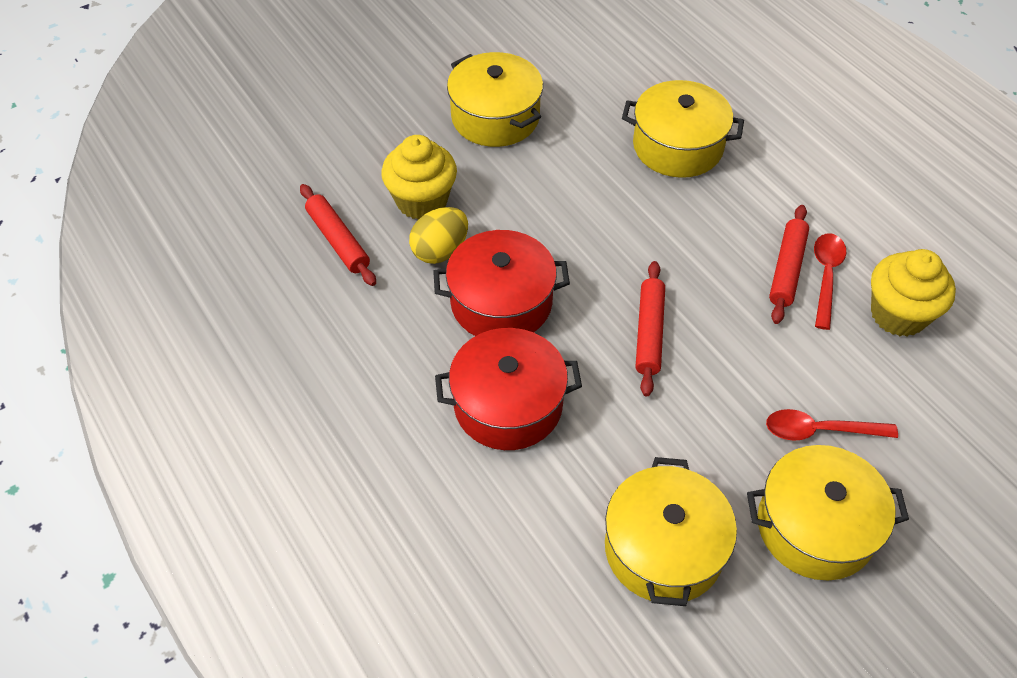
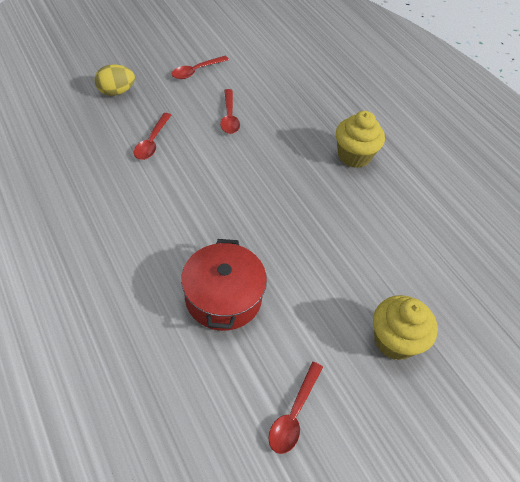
red pot: [433,230,570,336] [435,328,582,450] = 2 -> [181,239,267,331] = 1
red rolling pin: [300,184,376,286] [636,261,665,396] [769,205,809,324] = 3 -> none = 0
red spoon: [766,409,898,441] [814,233,846,330] = 2 -> [134,113,171,160] [172,56,229,79] [220,89,240,134] [269,362,323,454] = 4
yellow pot: [447,52,543,147] [605,457,737,606] [622,80,744,178] [747,445,909,580] = 4 -> none = 0

